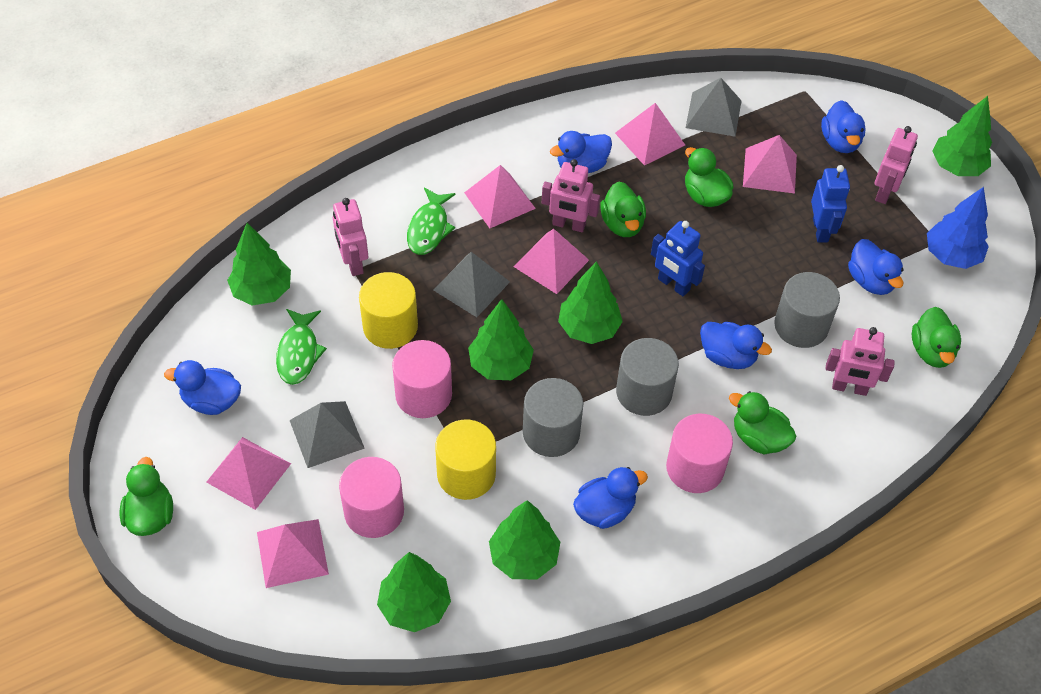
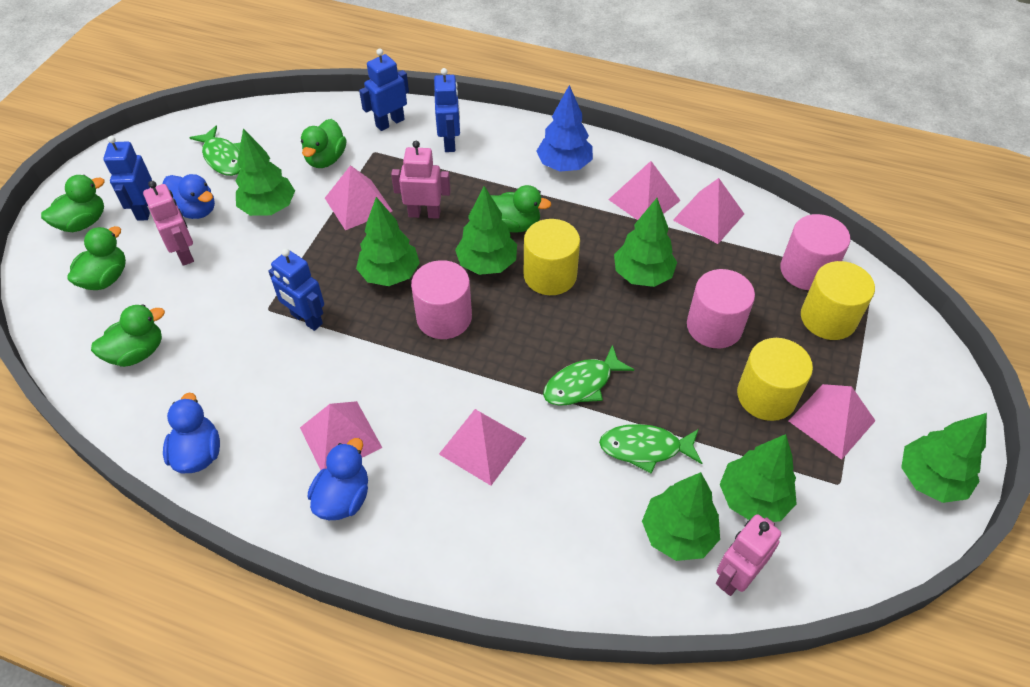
blue duck: [164,360,241,415] [550,131,612,173] [573,467,648,529] [700,322,772,369] [821,100,866,153] [848,239,904,295] = 6 -> [163,174,215,219] [163,393,220,473] [308,438,368,520] = 3
blue robot: [651,221,705,297] [811,165,850,243] = 2 -> [103,136,152,221] [268,248,324,331] [359,49,409,131] [434,68,460,152] = 4
green fish: [276,309,327,385] [407,188,455,255] = 2 -> [189,126,241,176] [543,345,634,406] [599,424,702,474] = 3
green tree: [227,223,291,306] [377,552,451,632] [468,299,534,380] [489,500,560,579] [558,261,623,344] [932,96,992,176] = 6 -> [236,128,295,216] [356,197,420,286] [455,186,517,275] [614,198,677,287] [642,472,720,561] [720,434,797,522] [901,413,987,503] = 7
grey cylinder: [523,378,583,457] [616,338,679,416] [774,272,840,348] = 3 -> none = 0
grey pyramid: [289,401,365,468] [434,252,510,317] [686,78,742,137] = 3 -> none = 0
pink robot: [333,198,368,276] [542,159,600,232] [825,327,895,396] [875,126,918,204] = 4 -> [143,181,194,266] [391,141,451,219] [716,514,781,596] = 3
yellow cylinder: [359,272,418,349] [435,419,496,500] = 2 -> [524,219,580,295] [737,338,813,421] [801,261,875,340] = 3

